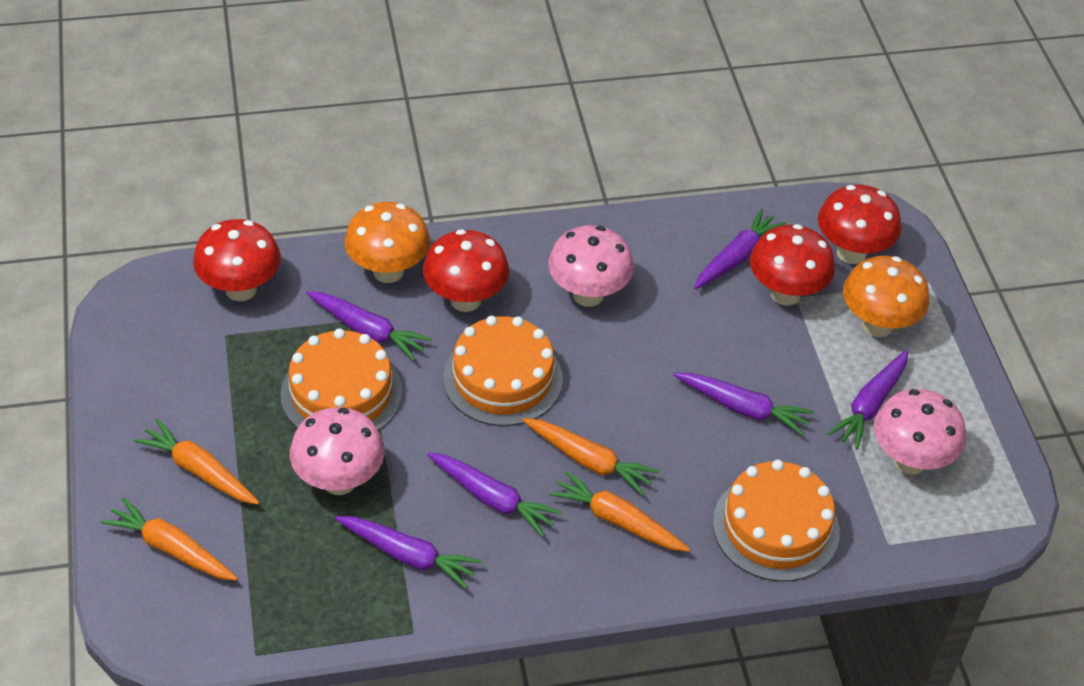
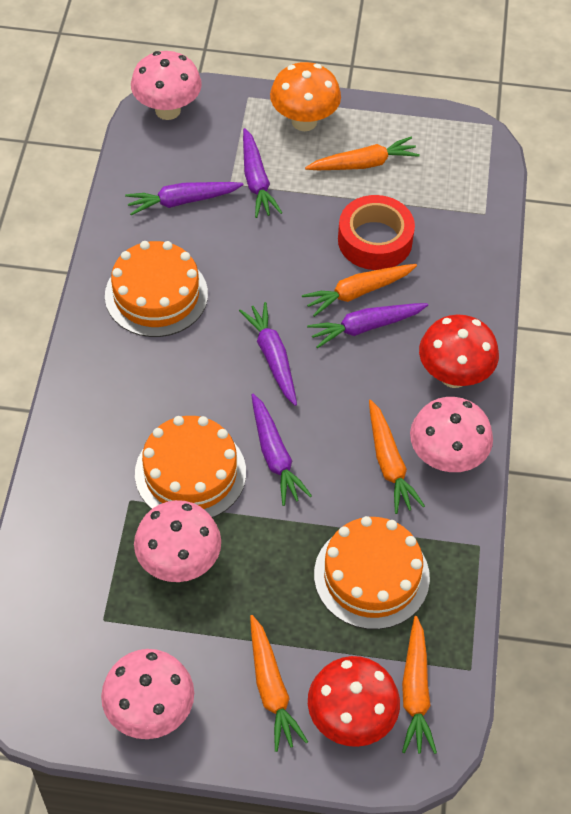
orange carrot: [101,497,238,581] [134,418,260,505] [522,418,659,495] [549,470,690,552] = 4 -> [250,615,308,752] [302,264,417,317] [305,137,420,170] [369,400,425,514] [402,616,437,754] = 5
orange mushroom: [344,202,430,283] [843,256,929,337] = 2 -> [270,62,341,131] = 1
pink mushroom: [290,407,385,495] [548,225,634,307] [874,389,966,475] = 3 -> [101,649,194,739] [131,51,202,120] [134,500,221,582] [410,397,493,472] = 4
purple carrot: [306,291,432,361] [335,516,482,589] [427,453,562,537] [674,373,814,436] [694,208,786,289] [828,350,908,449] = 6 -> [125,182,244,215] [239,302,297,406] [243,128,282,218] [251,394,312,506] [307,303,428,348] = 5
red mushroom: [193,219,281,301] [423,229,509,312] [750,224,835,306] [818,185,901,264] = 4 -> [308,656,400,747] [419,314,499,388] = 2
red tape: none = 0 -> [338,195,415,270] = 1

